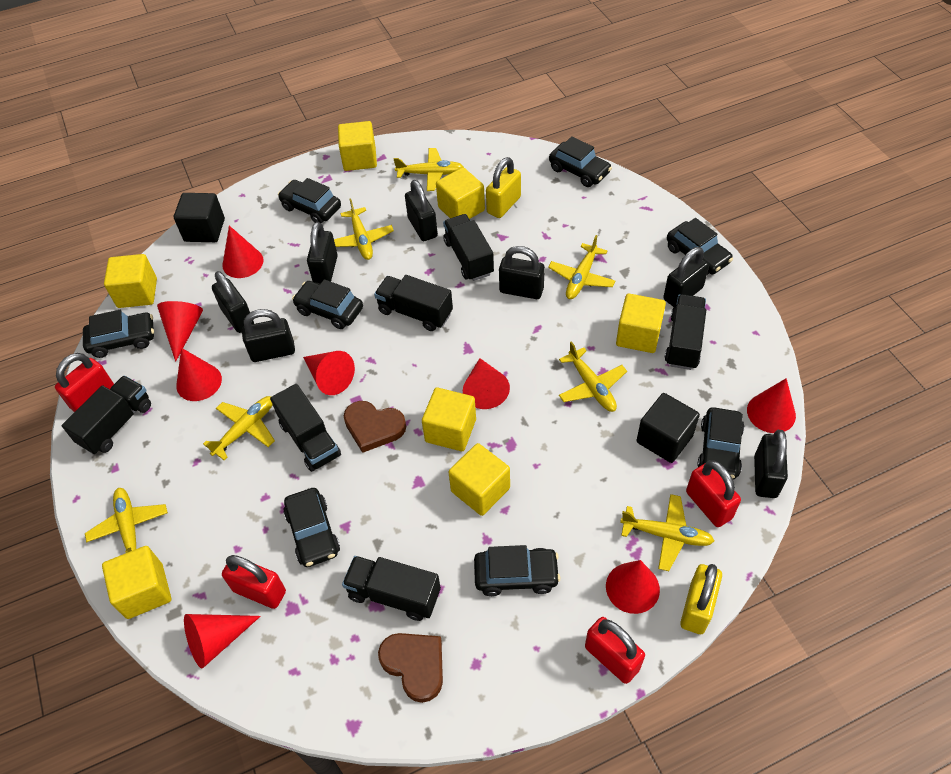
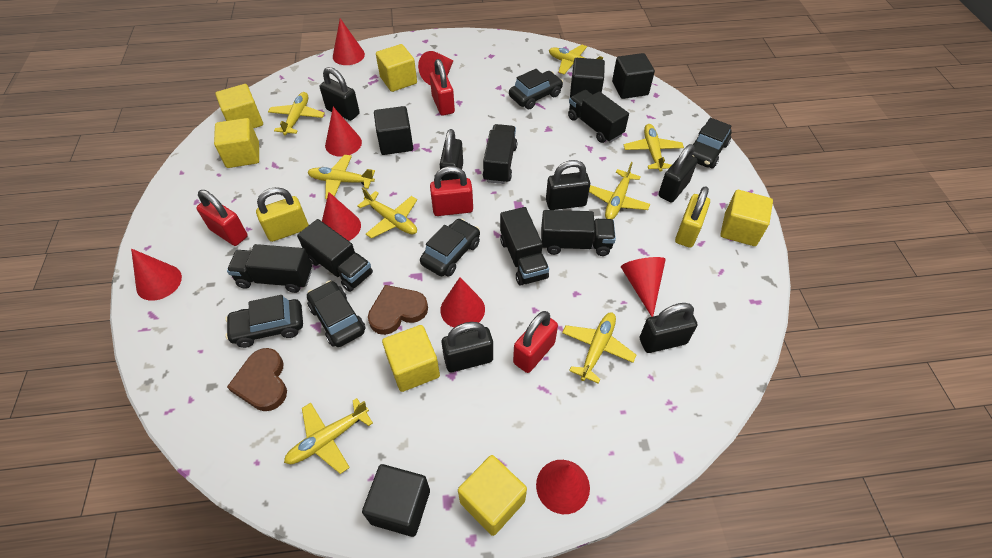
black car: [83,310,154,358] [278,178,341,224] [283,488,340,567] [292,279,363,329] [474,545,561,596] [549,136,612,187] [667,218,733,275] [697,407,744,479] = 8 -> [225,295,303,348] [307,281,366,347] [420,218,480,277] [509,69,563,109] [693,118,732,168] = 5
black cube: [174,193,225,242] [636,393,700,463] = 2 -> [362,464,430,537] [374,106,413,155] [570,58,605,98] [612,53,655,99] = 4
black padlock: [212,271,254,333] [242,309,295,362] [307,222,338,284] [405,180,438,241] [499,246,545,299] [663,247,709,307] [754,430,788,498] = 7 -> [320,67,360,121] [440,129,463,181] [441,322,493,372] [546,160,590,210] [640,303,697,353] [658,144,698,202] = 6
yellow cube: [102,546,171,619] [104,254,157,308] [338,121,377,171] [422,388,476,451] [436,167,485,219] [448,443,510,516] [616,294,666,353] = 7 -> [214,118,259,168] [215,84,263,128] [376,44,417,92] [382,325,440,392] [458,455,527,536] [720,190,773,246] = 6
yellow plane: [85,488,168,553] [203,396,275,460] [334,199,394,260] [393,148,463,191] [548,235,615,299] [559,341,627,412] [620,494,714,571] = 7 -> [268,92,325,135] [284,398,373,474] [307,155,375,199] [357,188,417,239] [549,44,603,74] [562,312,636,384] [589,162,650,220] [624,124,684,172] = 8

